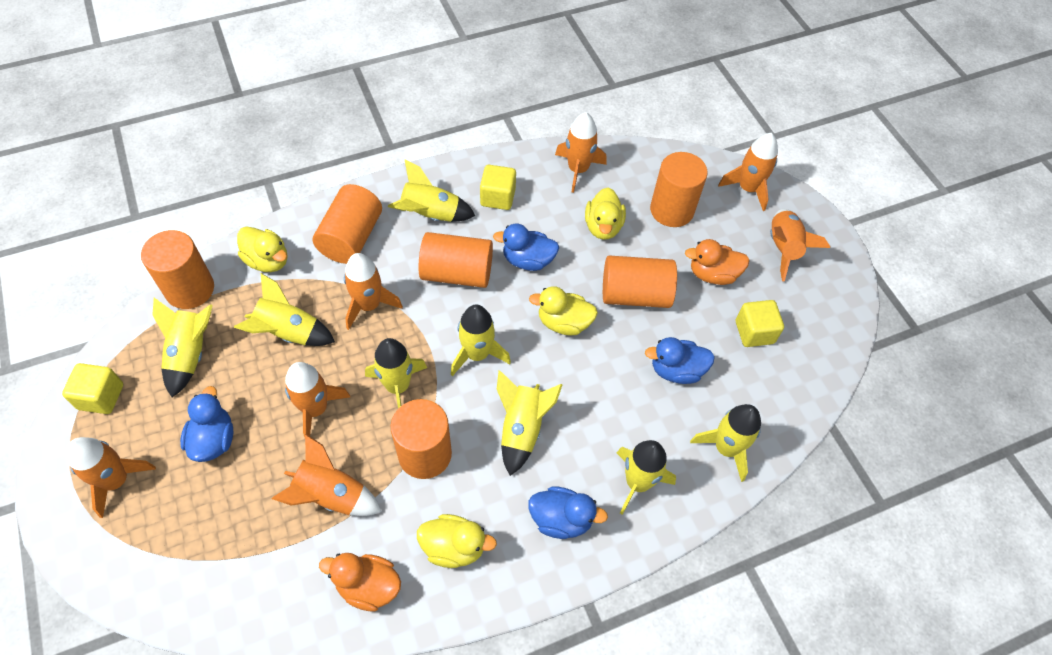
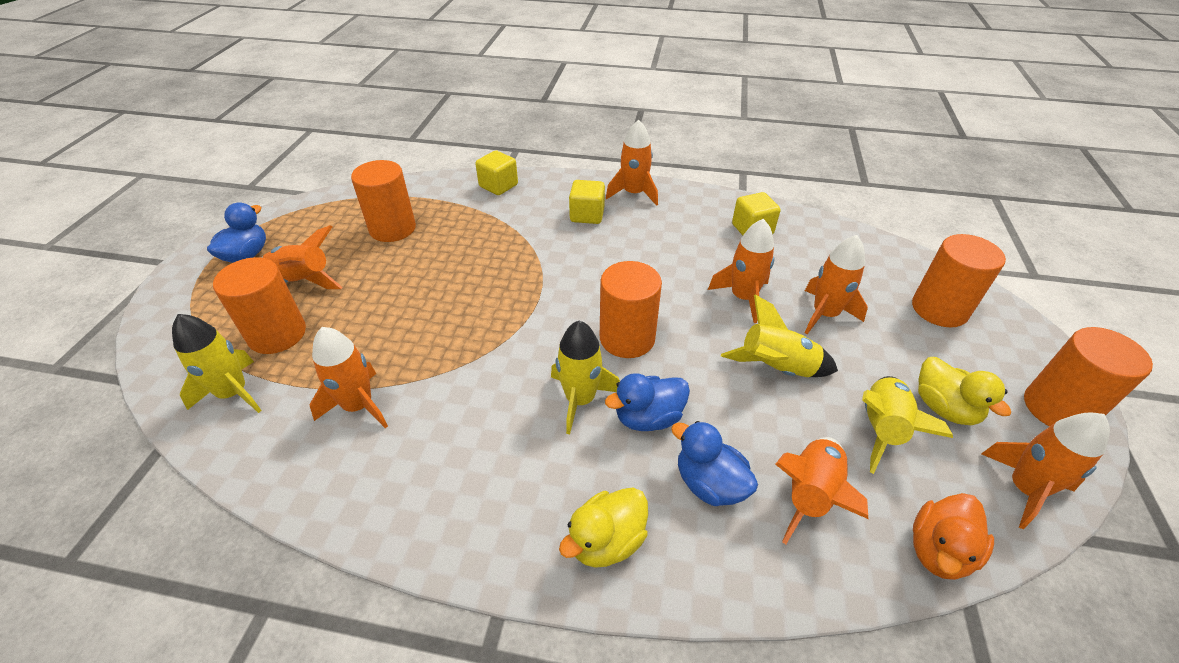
blue duck: [180,386,233,462] [493,224,559,271] [528,486,608,539] [645,337,715,384] = 4 -> [207,202,266,263] [605,373,690,431] [671,421,758,506] = 3
orange cylinder: [141,230,214,309] [313,184,382,264] [391,399,452,479] [418,232,493,288] [603,255,677,308] [650,152,708,227] = 6 -> [213,257,306,354] [351,160,416,242] [600,261,662,358] [912,234,1006,327] [1024,327,1153,427] = 5
orange duck: [319,553,401,611] [685,239,750,285] = 2 -> [913,493,994,580] = 1
yellow duck: [237,226,287,272] [417,514,497,568] [529,286,598,335] [585,188,626,240] = 4 -> [559,488,648,568] [918,357,1011,425] = 2
yellow rocket: [152,298,213,397] [234,273,335,346] [365,338,427,408] [388,159,476,222] [451,305,511,376] [497,370,562,476] [617,440,676,515] [690,404,761,482] = 8 -> [172,314,262,413] [551,321,620,434] [721,294,838,377] [862,376,953,474] = 4

